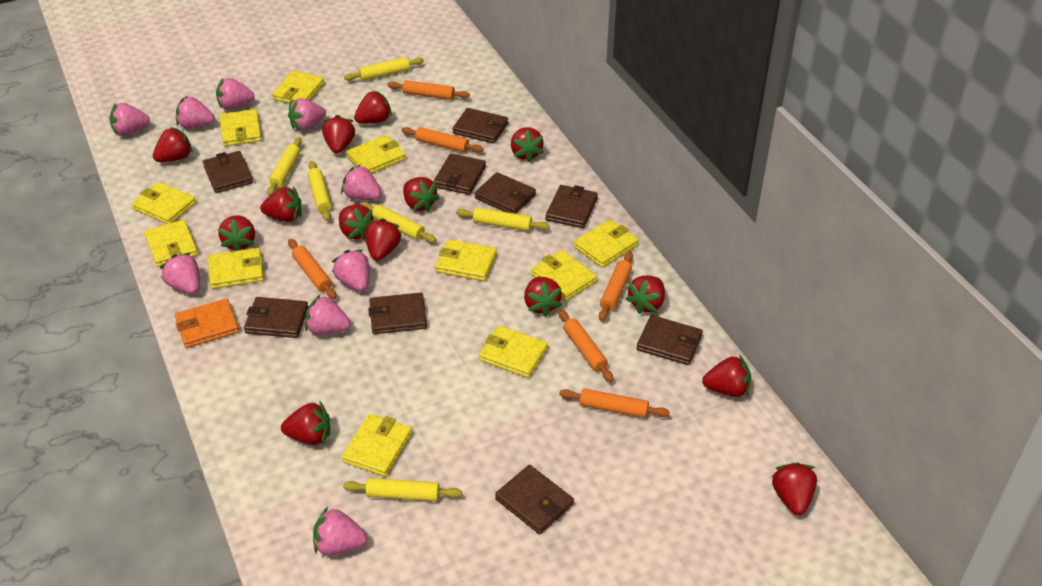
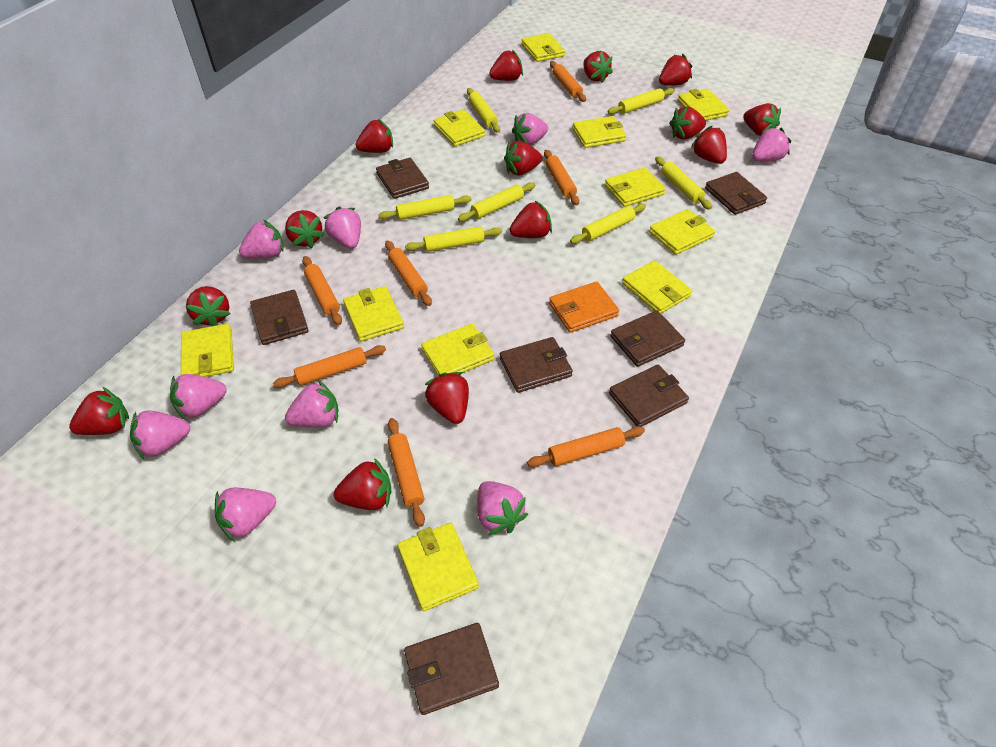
brown wallet: [203,151,253,193] [244,297,308,338] [368,292,427,334] [433,154,486,195] [453,108,508,144] [474,172,536,214] [495,465,574,534] [546,185,598,228] [636,315,703,365] = 9 -> [250,290,309,345] [376,158,429,199] [404,623,499,715] [500,337,573,393] [609,365,689,427] [610,311,685,367] [705,172,767,215] = 7
orange rolling pin: [288,239,337,299] [388,80,470,100] [401,127,484,153] [558,309,614,382] [559,389,670,418] [599,252,633,321] = 6 -> [273,345,386,388] [302,256,342,325] [385,241,432,306] [388,418,425,527] [527,426,645,467] [544,150,579,205] [550,61,586,102] = 7
yellow rolling pin: [267,137,302,196] [308,161,332,221] [343,478,462,501] [344,57,424,81] [360,202,437,243] [456,208,550,231] = 6 -> [378,195,471,220] [405,226,502,252] [458,182,536,222] [467,88,500,133] [570,204,646,244] [607,88,675,114] [655,156,712,210] = 7

